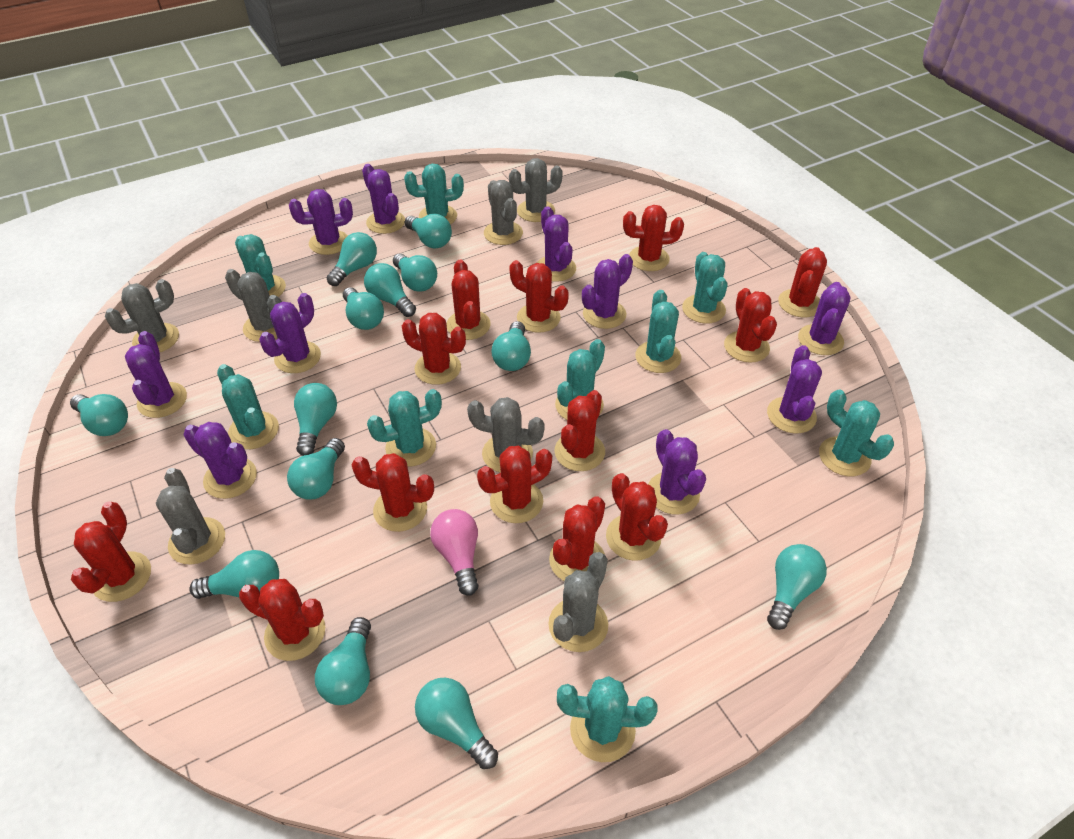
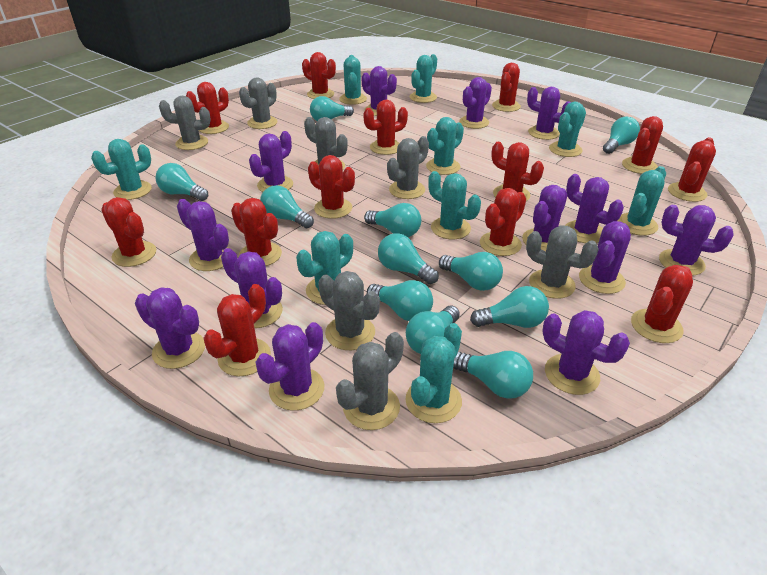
pink light bulb: [430,509,479,596] = 1 -> none = 0
purple cactus: [125,331,187,418] [184,422,257,499] [259,293,321,373] [289,189,353,255] [362,164,405,234] [537,206,576,282] [582,254,633,329] [648,429,706,515] [767,345,822,433] [798,282,850,355] = 10 -> [135,287,205,369] [177,199,229,271] [221,248,283,328] [249,131,293,192] [256,322,325,410] [362,66,397,116] [459,77,492,129] [522,185,568,251] [527,87,571,140] [542,310,630,395] [565,174,624,243] [579,221,631,294] [659,205,734,276] = 13
turquoise light bulb: [70,394,128,436] [189,550,279,599] [287,438,345,500] [294,383,337,456] [315,617,371,705] [327,232,377,286] [343,287,384,330] [364,263,416,317] [393,253,437,292] [405,214,452,249] [415,678,498,769] [491,321,531,371] [767,544,827,630] = 13 -> [156,163,208,201] [260,185,314,228] [310,96,354,121] [364,203,421,237] [367,280,433,321] [378,233,439,284] [406,305,460,354] [439,252,503,291] [453,351,533,399] [470,286,549,328] [603,117,640,154] = 11

